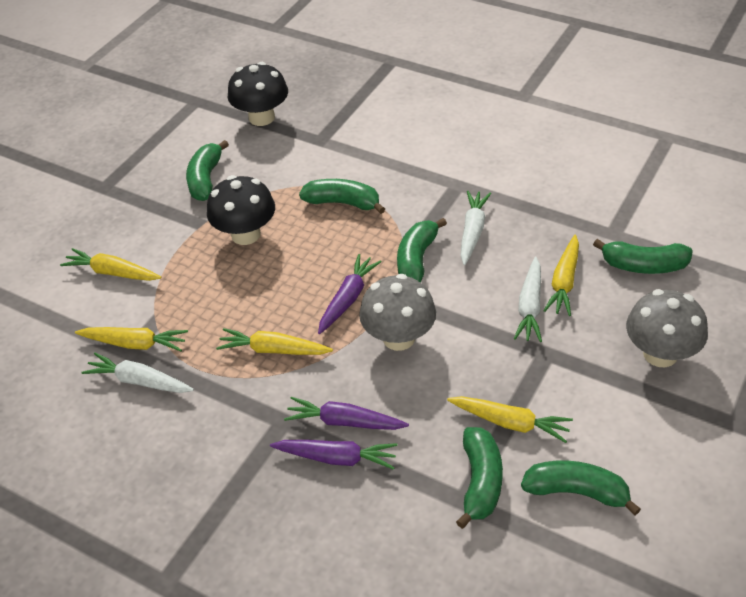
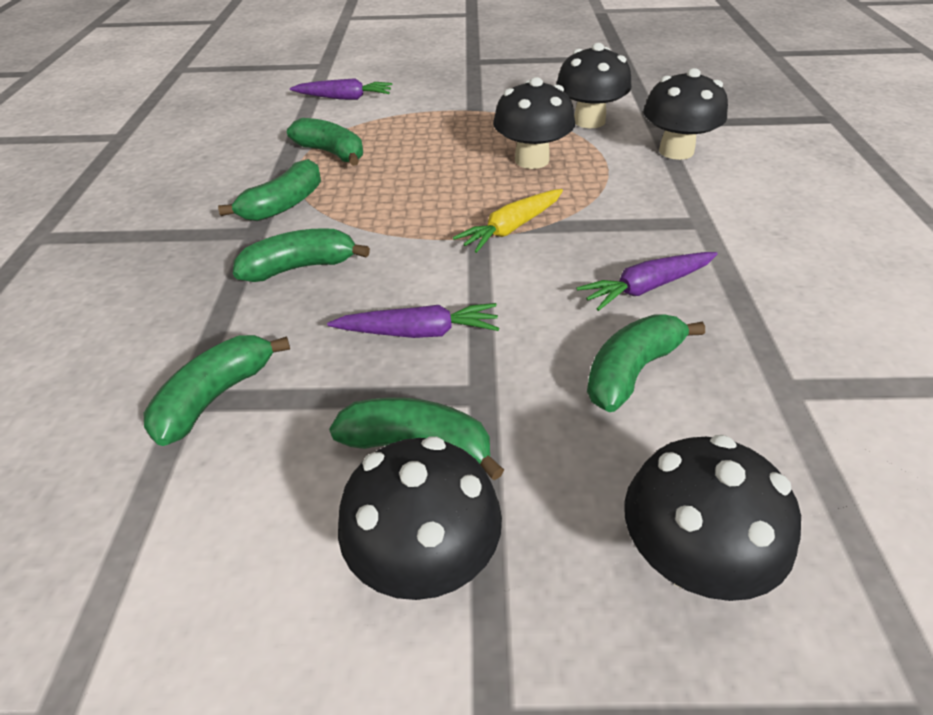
black mushroom: [207,175,275,245] [228,62,288,126] = 2 -> [338,436,502,600] [493,77,575,169] [556,43,632,128] [624,435,801,601] [643,68,728,160] = 5
grey mushroom: [359,274,436,351] [626,289,708,367] = 2 -> none = 0
white carrot: [81,353,194,393] [460,191,491,265] [514,257,542,342] = 3 -> none = 0
yellow carrot: [60,248,161,281] [75,327,188,351] [216,328,333,355] [447,396,573,443] [543,235,579,316] = 5 -> [453,189,563,253] = 1

